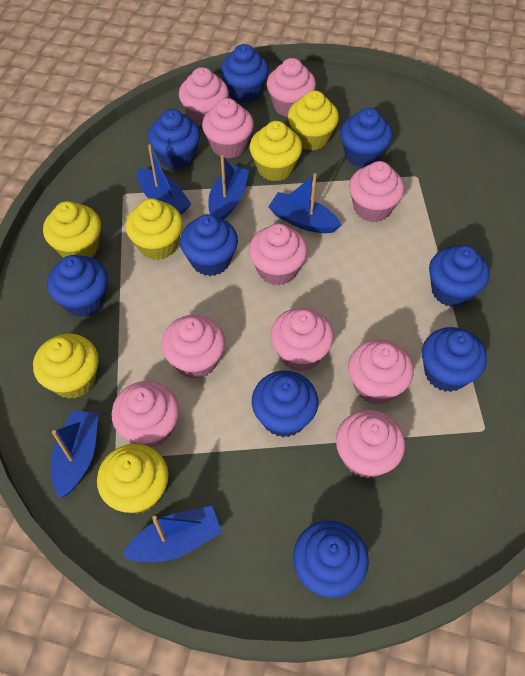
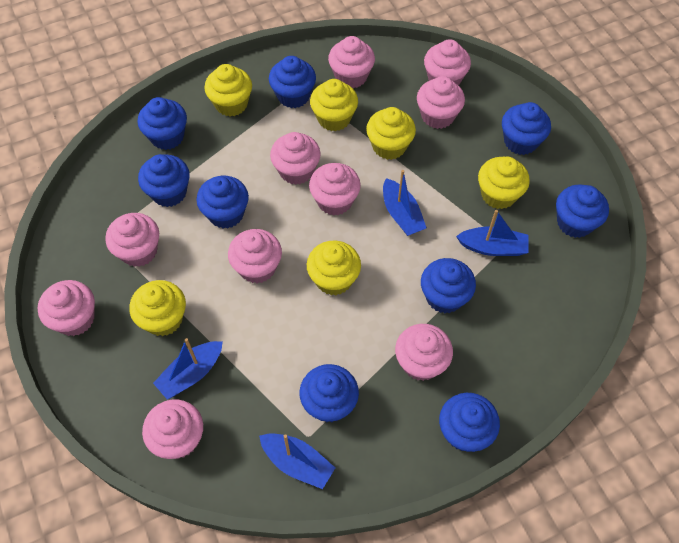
blue boat: [51,410,98,499] [122,506,222,562] [137,144,192,215] [208,155,249,219] [268,173,341,233] = 5 -> [153,338,223,399] [259,433,335,489] [383,170,427,236] [456,210,529,256] = 4

